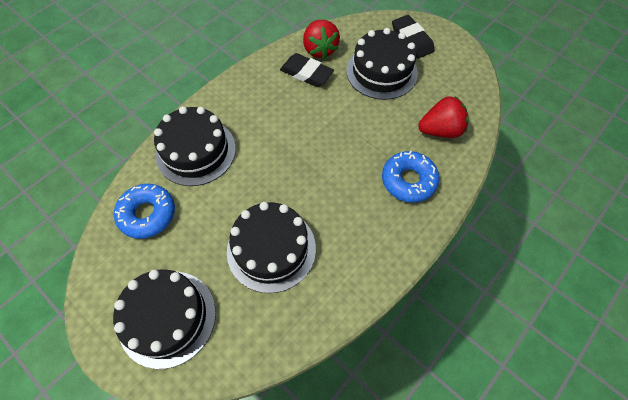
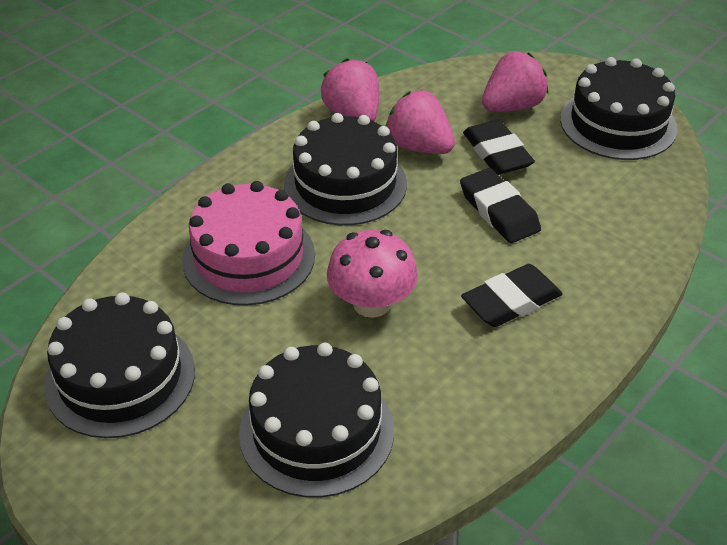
black eraser: [280,53,334,87] [392,15,435,59] = 2 -> [460,168,541,243] [461,264,563,327] [463,120,535,175] = 3
blue donut: [114,184,175,239] [382,151,439,203] = 2 -> none = 0
pink cake: none = 0 -> [182,181,315,305] = 1
pink mushroom: none = 0 -> [327,230,418,318] = 1
pink strawberry: none = 0 -> [321,59,379,121] [386,90,455,154] [482,52,548,112] = 3
red strawberry: [303,20,340,59] [418,96,469,138] = 2 -> none = 0

